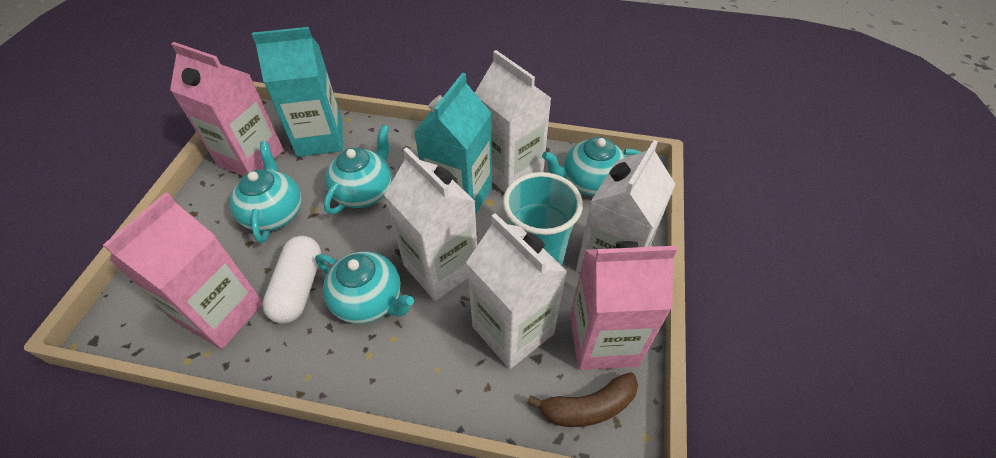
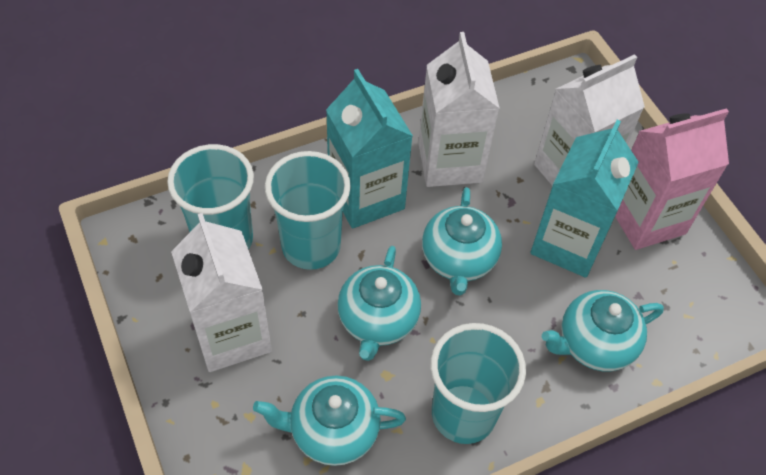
brown banana: [527,372,638,427] = 1 -> none = 0
pink carton: [103,192,263,349] [170,42,284,176] [570,241,677,370] = 3 -> [615,108,729,250] = 1
turquoise cup: [503,172,583,265] = 1 -> [167,144,254,250] [265,151,351,270] [431,323,526,444] = 3
white capsule: [262,236,321,323] = 1 -> none = 0
white carton: [385,147,477,301] [466,213,567,369] [475,50,551,193] [576,140,676,272] = 4 -> [171,213,272,372] [418,32,500,187] [534,54,645,186] = 3

